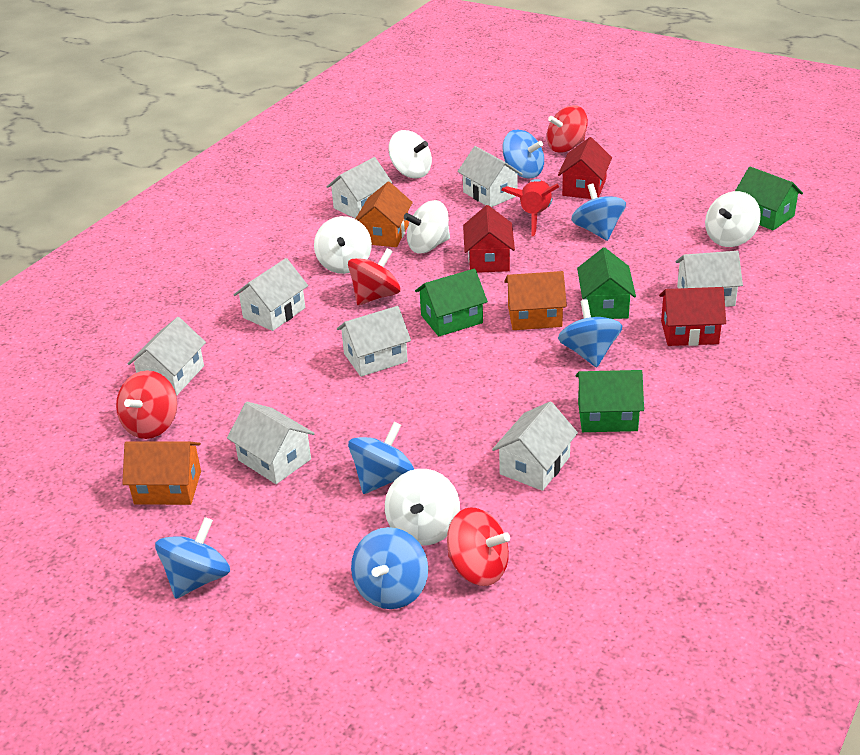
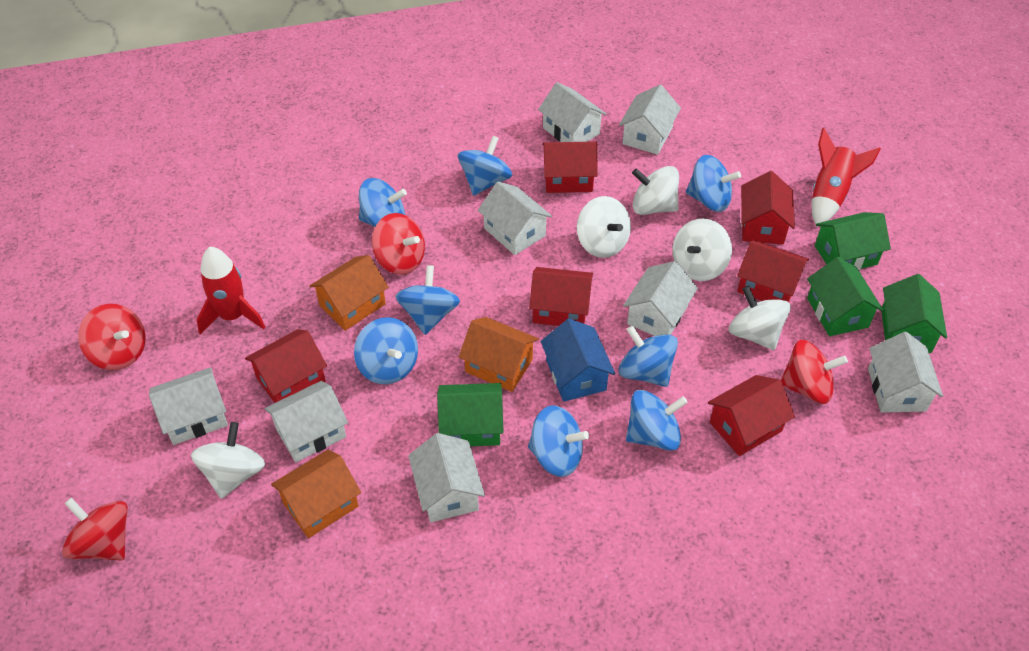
blue house: none = 0 -> [541,318,615,402] = 1
blue spinning top: [155,517,230,599] [348,422,414,494] [351,527,428,609] [502,130,544,178] [558,300,622,367] [571,184,626,241] = 6 -> [354,317,418,384] [359,178,407,227] [395,265,460,335] [458,136,512,196] [528,405,589,477] [619,325,678,387] [626,390,688,451] [686,155,741,212] = 8
red house: [463,205,515,273] [558,137,612,199] [659,287,726,346] = 3 -> [245,329,327,403] [529,267,593,326] [542,141,598,193] [708,375,795,456] [737,240,809,302] [741,171,795,245] = 6
red rocket: [501,179,559,236] = 1 -> [197,247,265,334] [812,128,881,227] = 2

